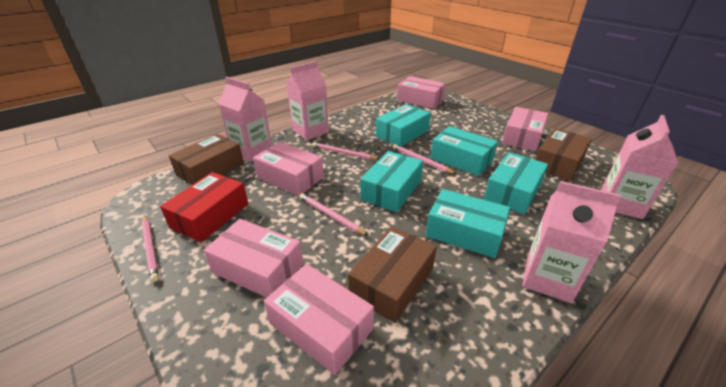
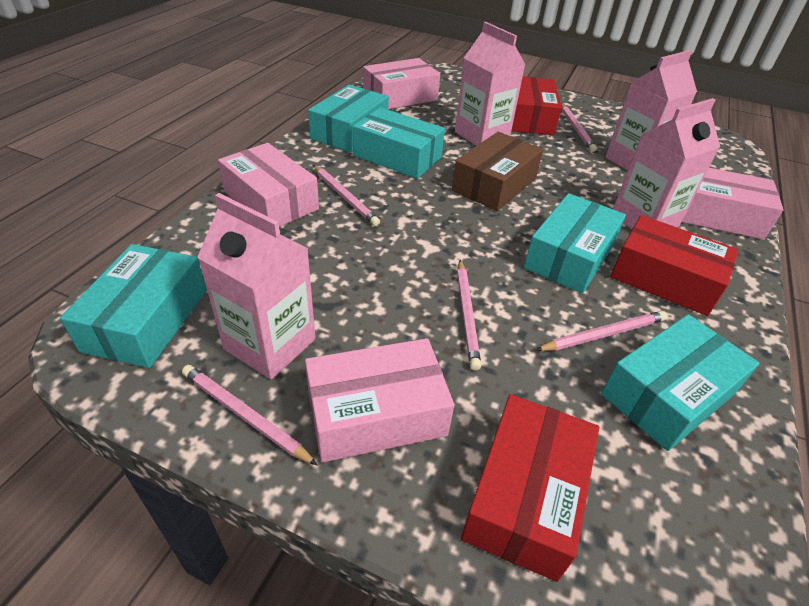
brown box: [169,134,244,185] [348,226,437,323] [535,128,592,181] = 3 -> [452,132,543,211] = 1
pink box: [204,219,303,298] [253,142,324,196] [264,264,374,375] [397,76,446,109] [502,107,548,151] = 5 -> [218,143,319,227] [305,338,454,463] [363,58,440,110] [682,168,784,239] = 4
pink pencil: [142,215,159,282] [300,193,368,236] [312,142,380,160] [393,144,456,174] = 4 -> [182,365,318,466] [313,165,380,226] [457,260,481,370] [535,311,667,351] [561,104,597,152] = 5
red box: [160,172,248,242] = 1 -> [461,394,599,582] [511,77,562,135] [610,215,738,316] = 3

